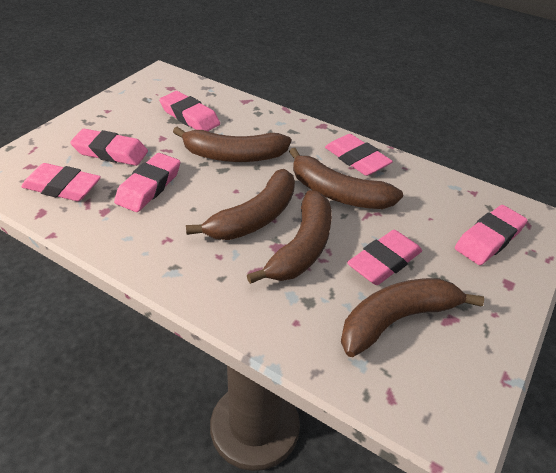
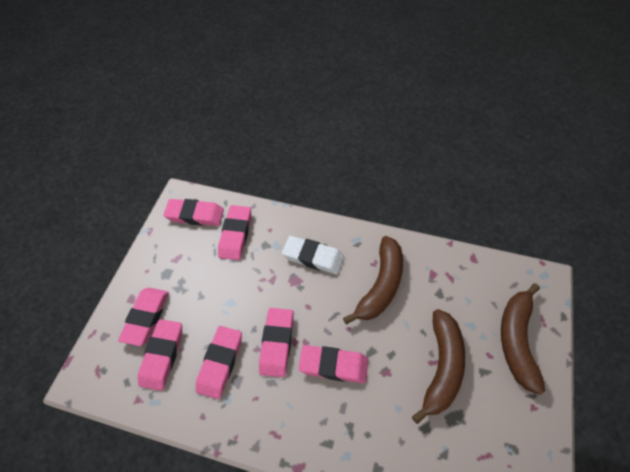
brown banana: [173,127,291,162] [186,169,295,240] [247,190,332,284] [289,148,403,209] [341,278,484,357] = 5 -> [343,236,403,324] [412,309,465,424] [501,284,545,395] = 3
white eraser: none = 0 -> [282,236,344,274] = 1

